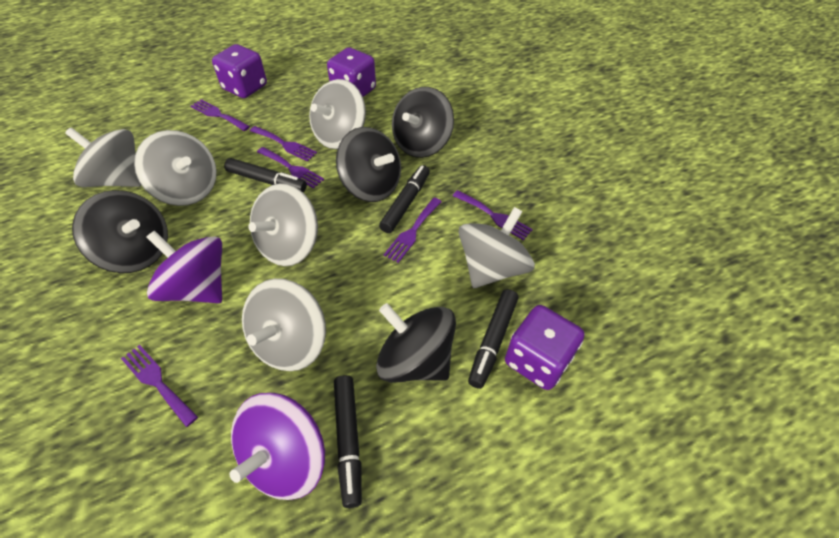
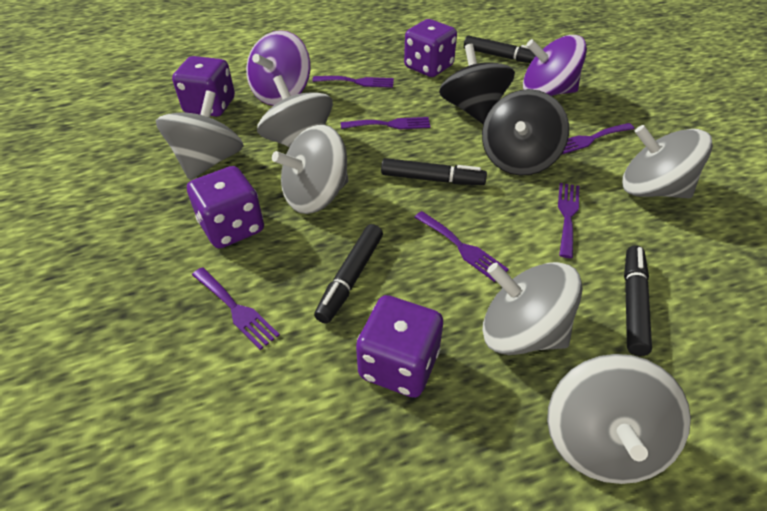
black spinning top: [72,190,168,273] [336,127,401,202] [376,303,456,383] [392,87,454,158] = 4 -> [439,44,515,124] [482,89,569,176] = 2
purple dice: [212,44,267,98] [327,47,376,97] [505,305,585,390] = 3 -> [172,56,235,117] [187,166,264,248] [356,295,443,398] [404,19,457,77] = 4

